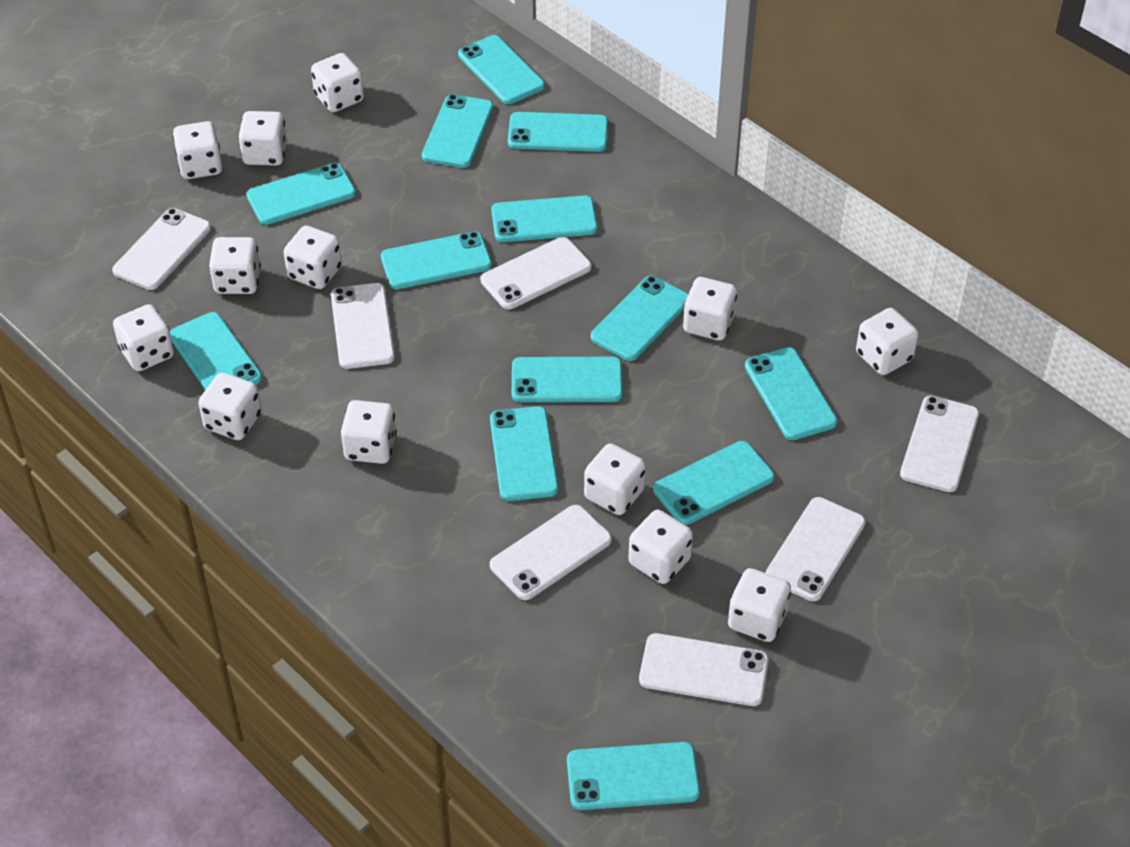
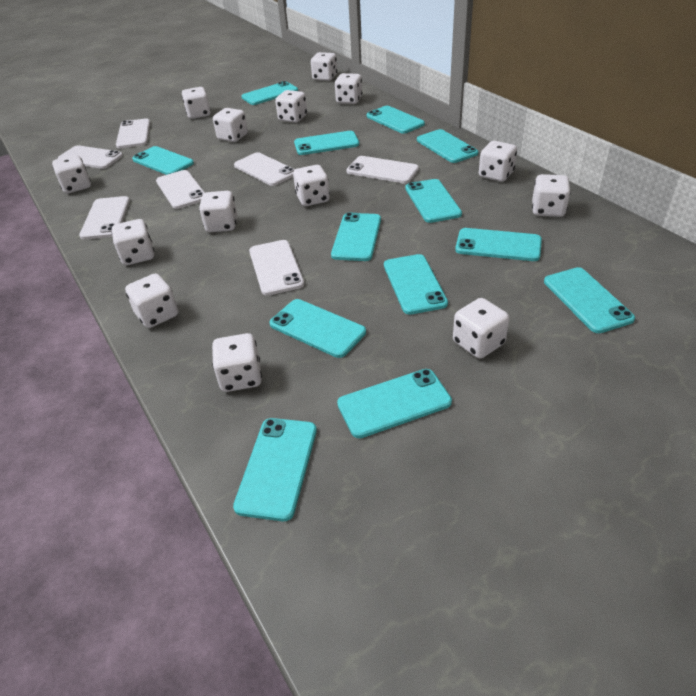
white dice: [113,304,174,371] [173,121,222,179] [198,373,262,440] [209,237,261,294] [238,111,287,166] [284,226,342,289] [311,53,364,112] [341,400,397,464] [584,443,646,515] [628,510,693,584] [683,277,737,341] [728,568,791,642] [856,308,919,375] = 13 -> [52,155,91,193] [112,219,154,265] [125,274,178,328] [182,87,211,119] [199,191,237,232] [212,333,262,392] [213,108,248,142] [275,90,307,123] [293,165,330,206] [311,52,337,81] [335,73,362,104] [453,298,509,359] [479,141,517,182] [532,174,571,217] = 14

